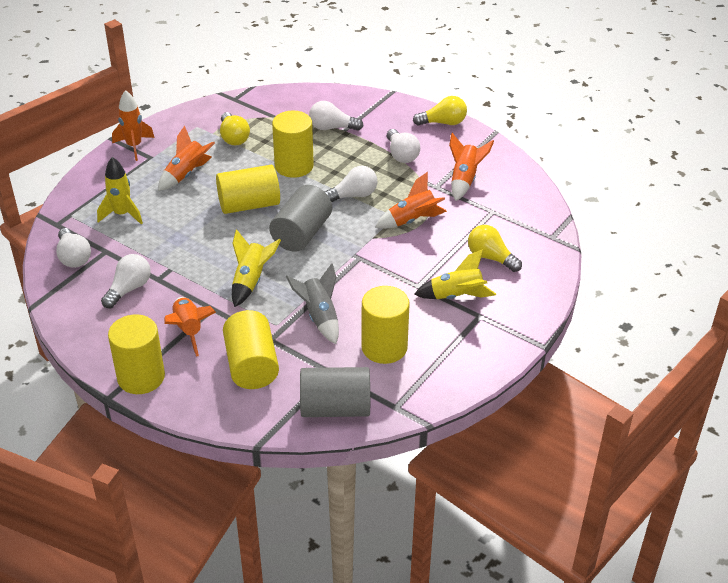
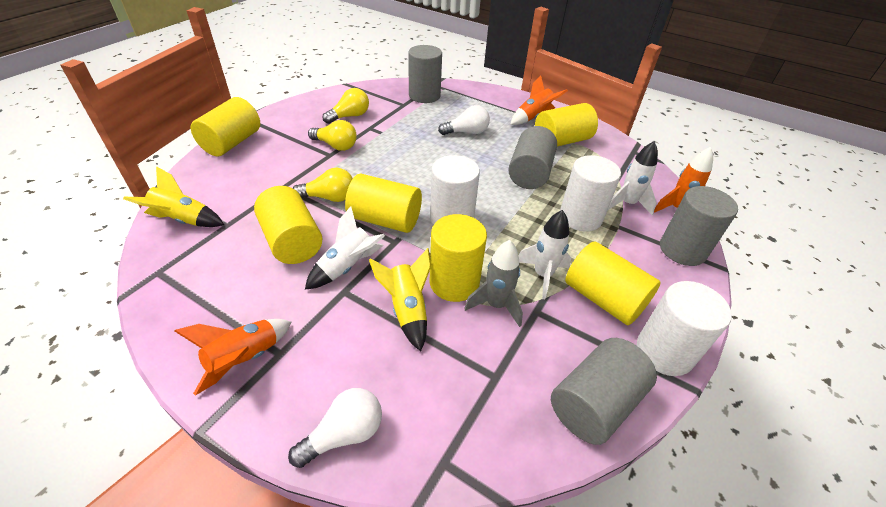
grey cylinder: [269,185,332,252] [300,367,370,417] = 2 -> [408,45,442,103] [508,126,557,189] [551,338,657,445] [660,186,738,266] = 4
orange rocket: [112,90,155,161] [158,126,215,191] [164,297,216,357] [376,172,447,229] [449,133,494,201] = 5 -> [175,319,291,396] [510,75,568,125] [654,147,713,213] = 3
white cylinder: none = 0 -> [430,155,480,225] [560,155,621,232] [637,281,732,376] = 3
white light bulb: [56,228,91,268] [101,254,151,308] [309,101,364,131] [324,166,377,202] [387,129,420,163] = 5 -> [288,388,382,468] [438,105,490,135] = 2
white rocket: none = 0 -> [305,206,385,289] [519,210,571,299] [607,141,658,215] = 3
yellow cylinder: [108,314,165,394] [216,165,280,214] [223,310,279,389] [272,111,314,178] [361,286,410,364] = 5 -> [191,97,260,157] [254,186,323,264] [345,174,422,233] [430,214,487,302] [535,103,598,147] [565,241,661,325] = 6
yellow rocket: [97,157,143,224] [232,229,281,307] [414,249,496,299] = 3 -> [123,166,224,227] [369,248,431,351] = 2

